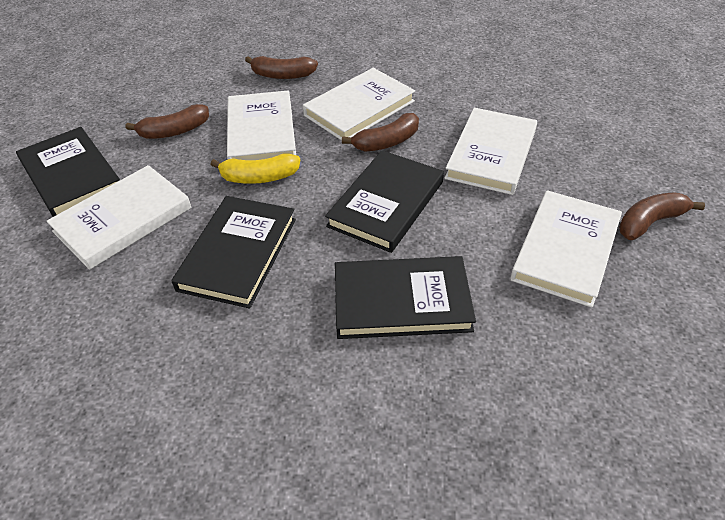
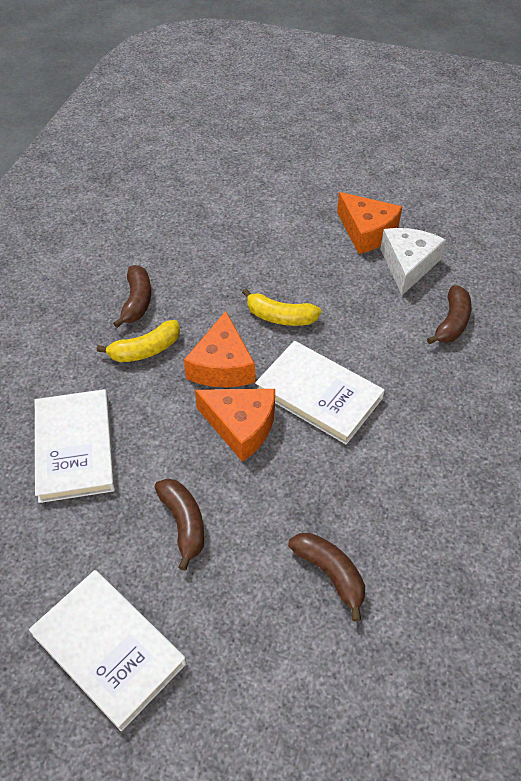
black book: [16,127,120,217] [171,196,296,309] [325,150,444,253] [335,256,476,339] = 4 -> none = 0
orange cheese: none = 0 -> [184,311,255,387] [195,389,275,462] [337,192,402,254] = 3
white book: [47,165,191,270] [227,90,296,160] [303,68,415,141] [445,108,537,195] [510,190,622,308] = 5 -> [29,570,187,731] [35,389,115,503] [255,341,385,444] = 3
white cheese: none = 0 -> [380,228,446,295] = 1
yellow banana: [210,153,300,184] = 1 -> [97,320,180,362] [242,289,321,326] = 2

